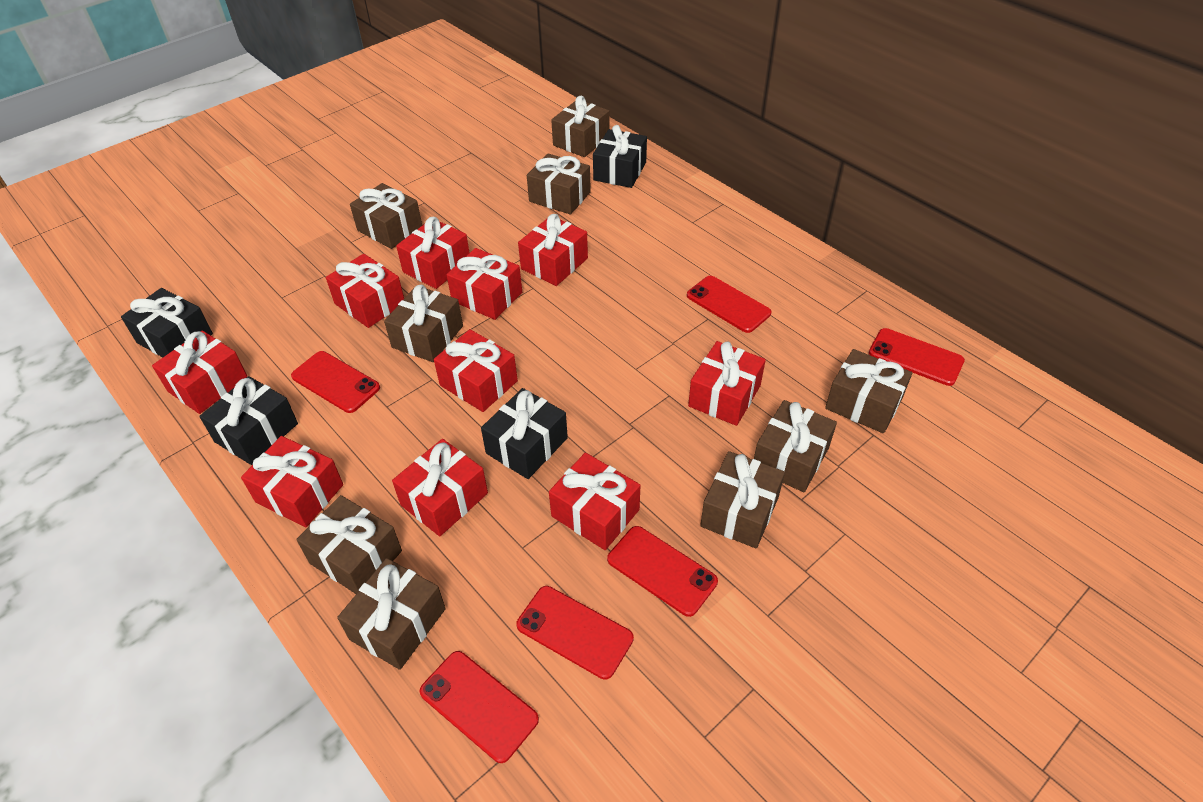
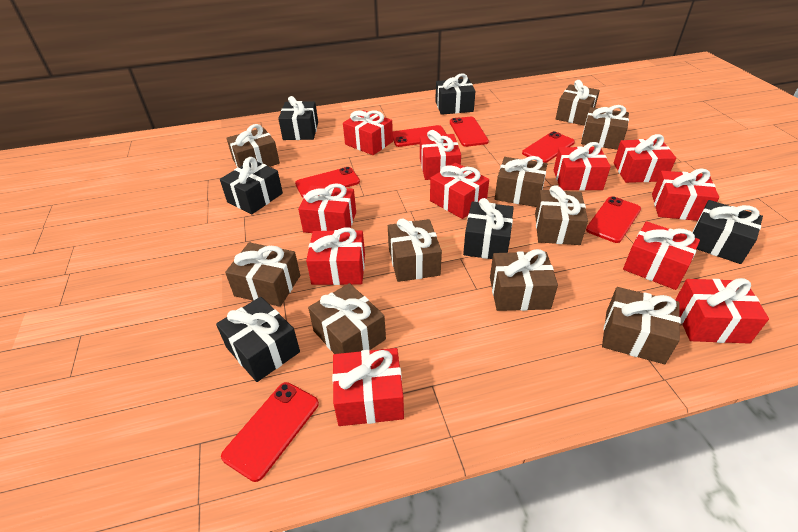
black gift: [121,288,213,357] [199,376,298,465] [481,388,568,479] [593,125,647,188] = 4 -> [216,297,300,382] [220,157,283,214] [278,96,318,140] [435,73,475,115] [463,198,514,259] [692,200,763,264] = 6
brown gift: [296,495,402,594] [337,558,446,670] [350,183,422,249] [384,284,463,362] [527,153,591,215] [551,96,610,157] [700,451,785,548] [754,400,837,492] [825,349,912,433] = 9 -> [225,242,300,307] [227,124,280,168] [308,283,386,354] [388,219,442,282] [490,249,558,311] [495,156,547,207] [535,185,588,245] [556,80,600,126] [581,105,629,150] [602,287,681,364] = 10
red gift: [152,331,248,414] [241,436,343,527] [326,254,404,328] [392,439,488,536] [396,217,470,289] [434,329,518,412] [447,248,522,320] [518,214,588,286] [549,452,640,550] [688,341,766,426] = 10 -> [298,183,356,233] [306,227,365,285] [332,348,404,426] [343,110,393,155] [420,130,461,180] [430,163,489,219] [554,142,611,191] [613,134,676,183] [623,221,700,290] [652,169,719,221] [675,278,769,344] = 11

